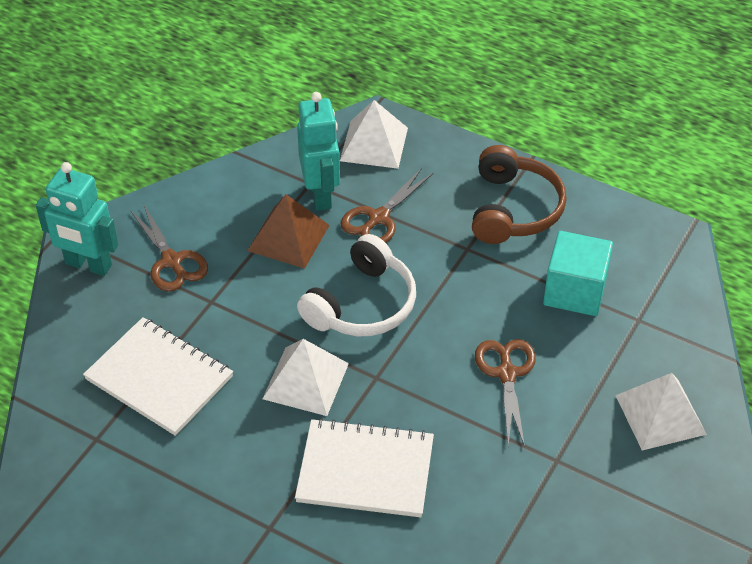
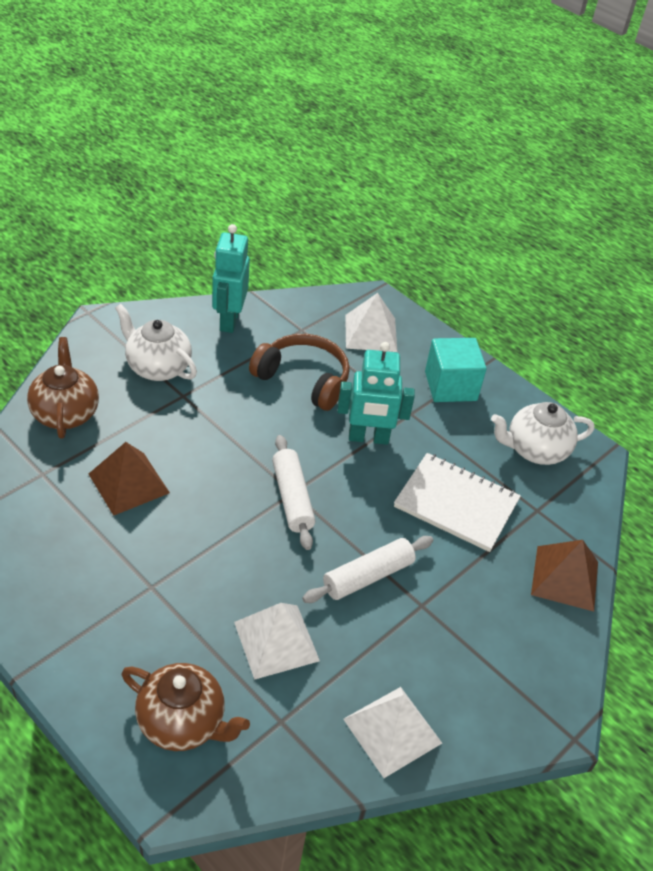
brown pyramid: [247,194,330,269] = 1 -> [89,442,170,516] [531,540,598,612] = 2
brown scissors: [130,204,208,292] [341,168,433,243] [475,339,536,447] = 3 -> none = 0
brown teapot: none = 0 -> [27,337,99,439] [122,663,250,751] = 2
white headphones: [297,234,416,336] = 1 -> none = 0
white notebook: [83,317,233,436] [295,418,434,517] = 2 -> [394,453,521,552] = 1
white rolling pin: none = 0 -> [272,435,315,550] [302,536,433,603] = 2
white teapot: none = 0 -> [115,304,197,381] [491,402,594,465] = 2

